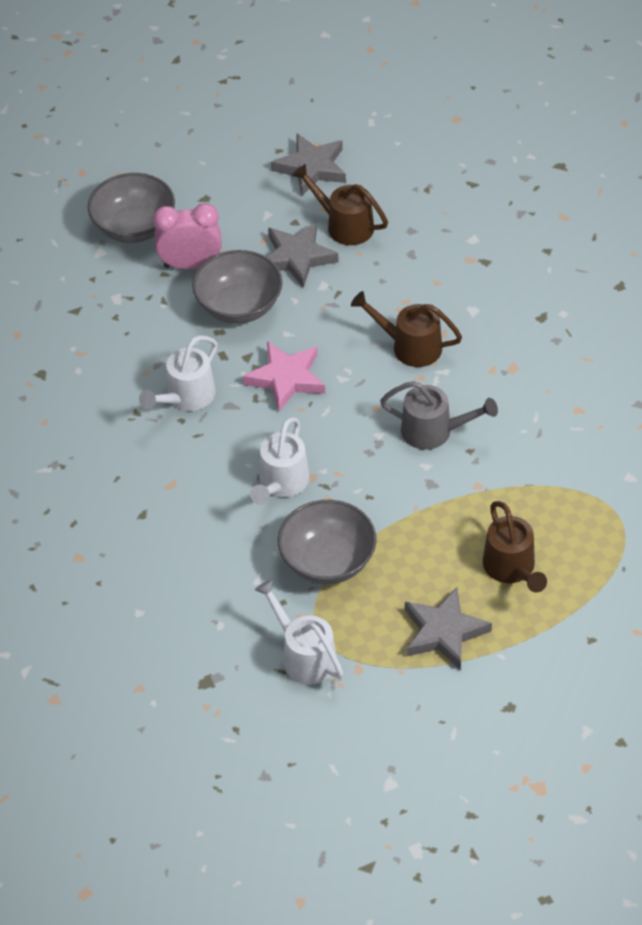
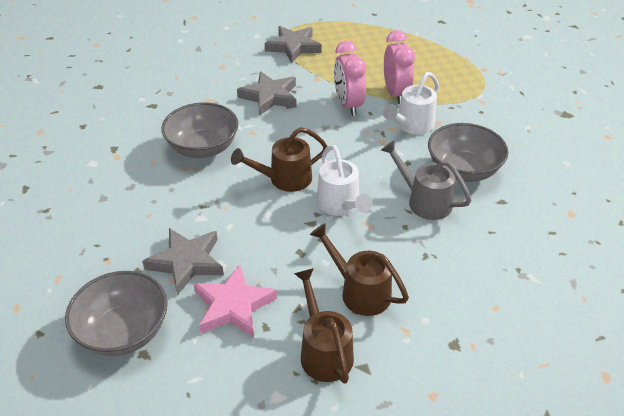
pink clock: [153,203,222,269] = 1 -> [334,41,366,116] [384,30,415,105] = 2
white watering can: [139,335,218,411] [250,417,309,505] [255,579,343,685] = 3 -> [316,145,372,216] [383,72,439,135] = 2

